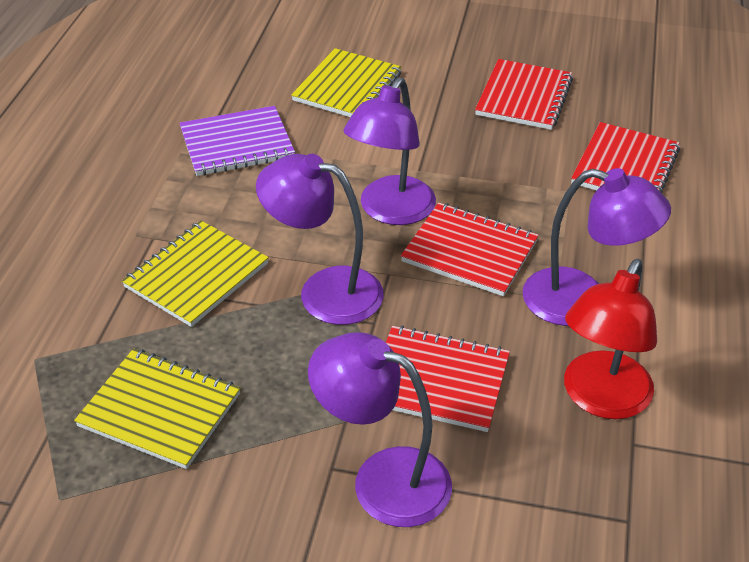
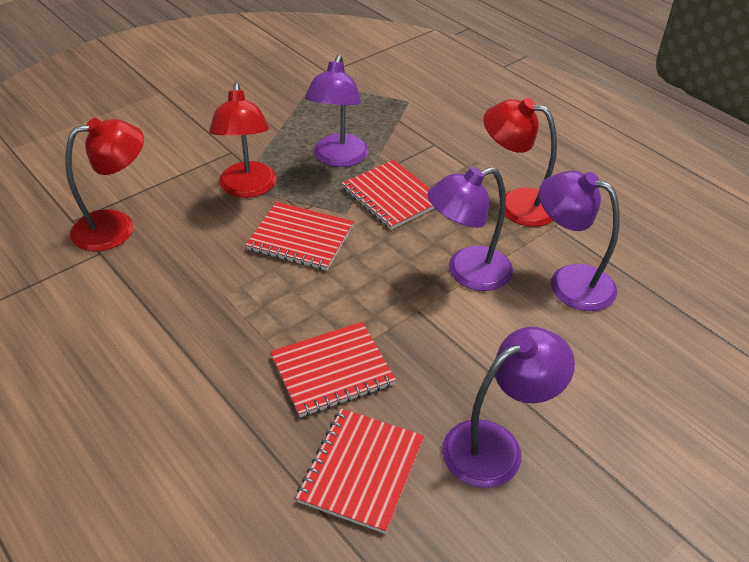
purple notebook: [180,106,295,176] = 1 -> none = 0
red lamp: [564,259,657,419] = 1 -> [65,118,144,251] [209,82,277,198] [483,98,557,227] = 3
yellow notebook: [74,348,240,469] [122,221,269,327] [291,48,402,117] = 3 -> none = 0

